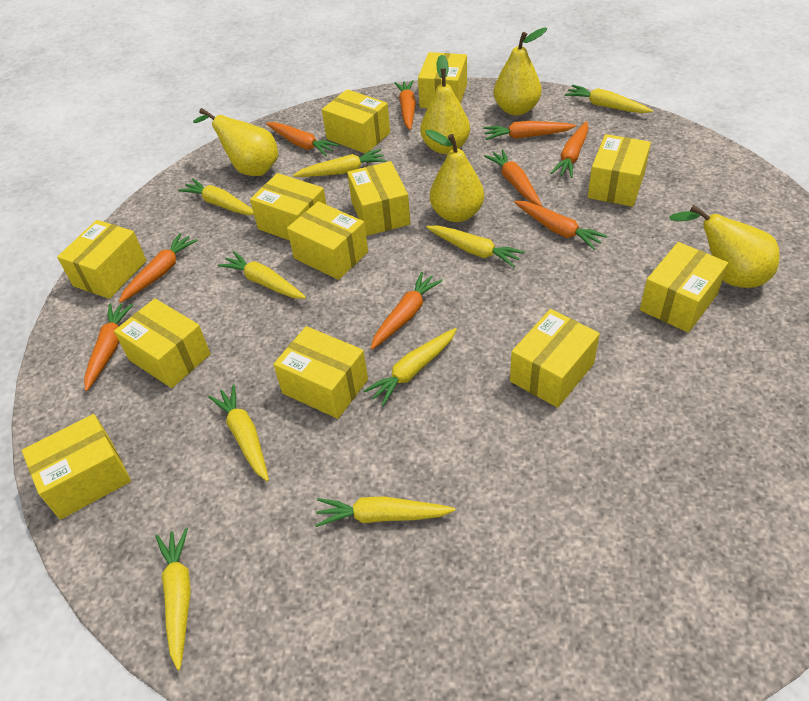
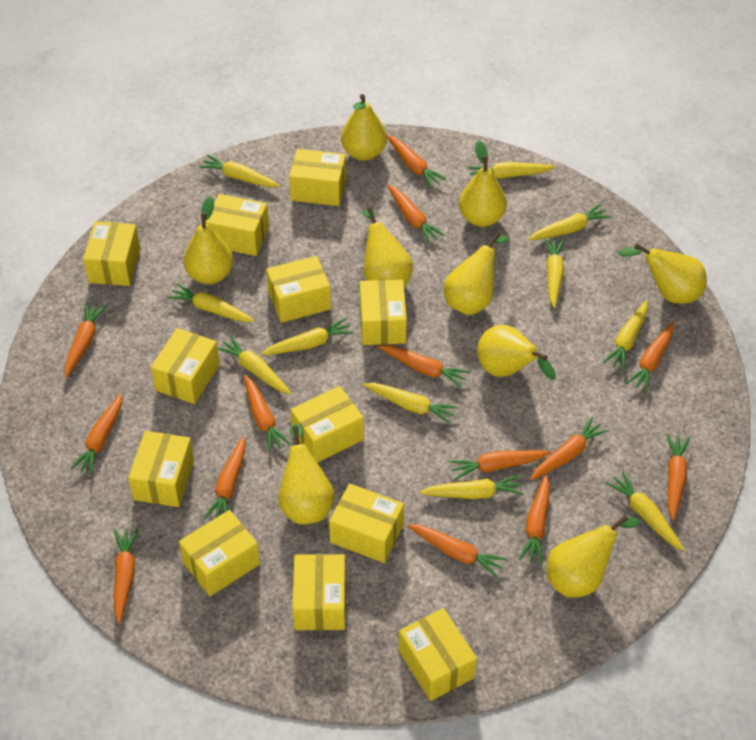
orange carrot: [84,304,134,391] [119,233,198,303] [266,122,339,156] [371,272,443,350] [394,80,416,130] [483,121,576,140] [484,149,542,206] [514,201,607,250] [551,121,589,178] = 9 -> [65,302,107,377] [70,393,122,475] [114,528,139,624] [204,437,246,519] [244,375,291,453] [378,345,470,388] [387,135,447,188] [388,185,445,244] [407,524,508,578] [449,450,551,480] [518,474,550,564] [530,417,609,481] [626,321,674,392] [666,434,690,521] = 14
yellow carrot: [155,527,191,670] [178,179,254,215] [208,384,269,482] [218,251,306,299] [293,149,386,177] [315,496,455,527] [363,328,457,406] [426,225,525,267] [565,85,653,113] = 9 -> [167,283,255,322] [198,154,280,187] [217,336,292,394] [261,318,354,355] [363,383,458,424] [419,475,524,499] [468,162,555,180] [528,204,611,240] [544,238,564,308] [603,300,648,370] [606,471,685,551] = 11
yellow pear: [193,108,278,176] [420,55,470,154] [425,130,484,222] [494,28,547,116] [669,205,780,288] = 5 -> [183,196,233,284] [278,424,335,524] [341,94,387,160] [363,207,413,287] [444,232,509,315] [459,140,507,227] [477,325,556,380] [546,515,640,598] [618,243,707,304] = 9

